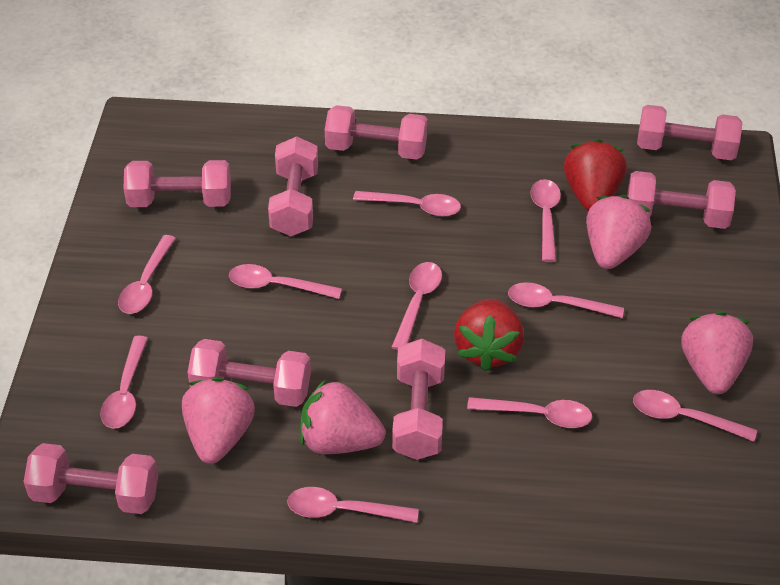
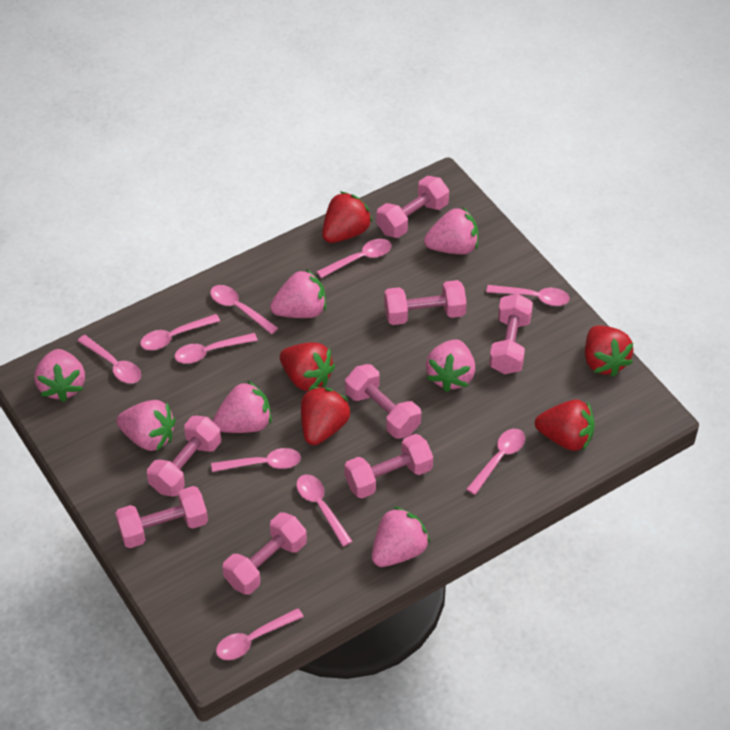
pink strawberry: [182,378,255,464] [300,379,386,454] [586,195,651,269] [682,312,753,394] = 4 -> [34,349,85,402] [116,400,176,451] [213,380,272,433] [270,269,326,318] [372,506,430,567] [424,207,478,254] [426,339,475,392] = 7
red strawberry: [454,299,524,371] [564,139,627,211] = 2 -> [280,342,335,391] [301,387,351,445] [322,191,373,243] [535,399,595,451] [585,325,634,377] = 5

